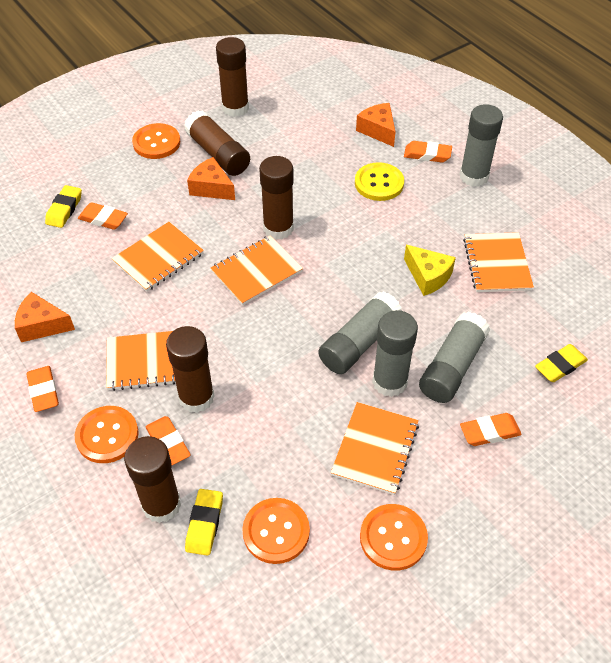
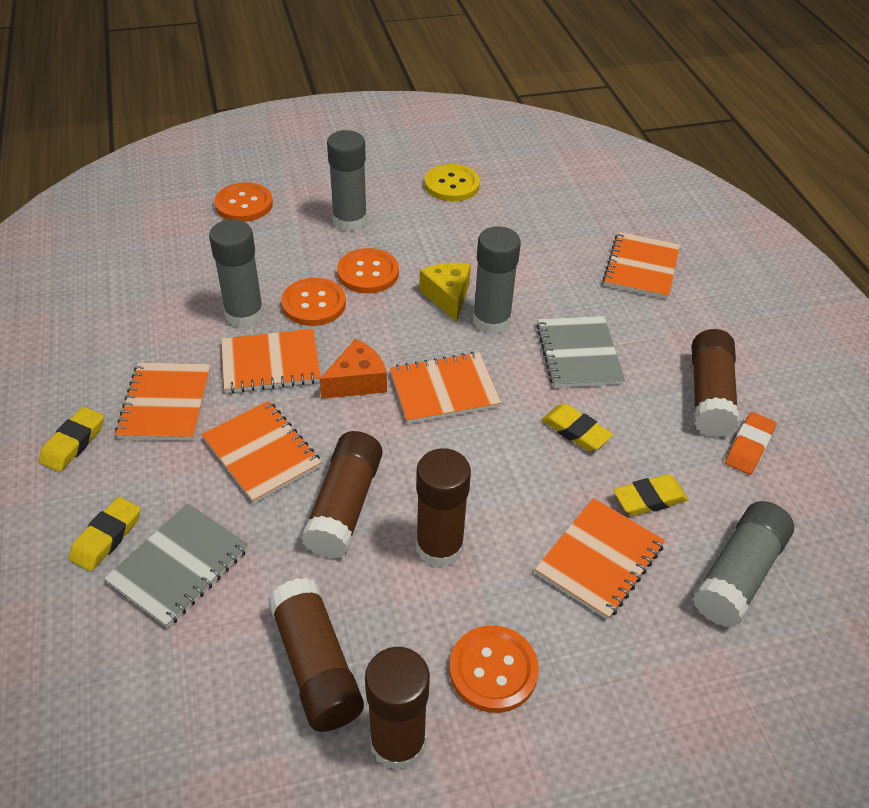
grey notebook: none = 0 -> [104,503,249,628] [536,316,625,388] = 2
orange cheese: [15,292,75,342] [187,157,235,200] [356,103,395,147] = 3 -> [320,339,387,399] = 1
orange eraser: [26,366,59,412] [78,202,128,230] [146,416,191,466] [404,141,452,163] [460,413,522,446] = 5 -> [725,412,776,475] = 1
orange notebook: [106,331,176,391] [112,222,204,292] [210,235,303,306] [331,402,419,495] [463,232,534,292] = 5 -> [115,363,211,441] [201,401,322,504] [221,329,321,393] [390,352,501,424] [535,498,665,620] [603,232,680,299] = 6
yellow eraser: [45,185,82,228] [185,489,223,556] [535,344,588,382] = 3 -> [39,407,104,472] [69,497,141,571] [541,404,613,451] [613,474,688,516] = 4

